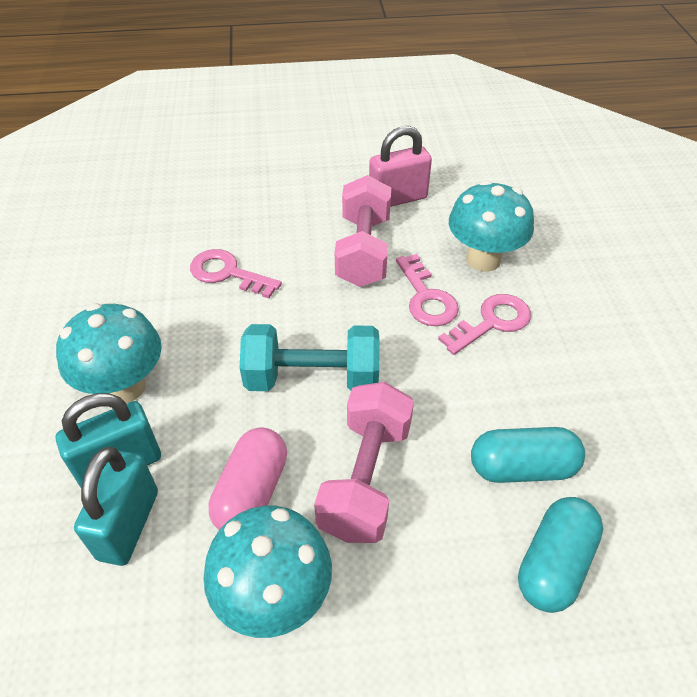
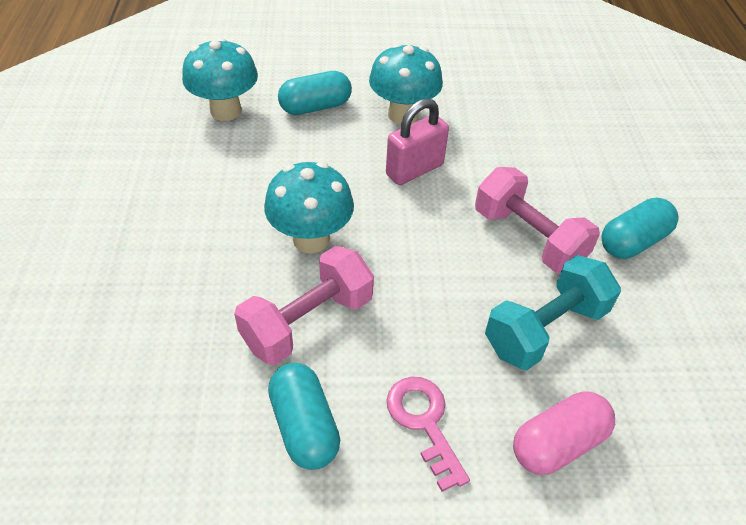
pink key: [190,249,282,298] [396,254,459,326] [438,294,531,355] = 3 -> [386,377,470,492] = 1
turquoise capsule: [471,427,585,483] [518,497,603,613] = 2 -> [268,363,340,470] [278,71,352,115] [601,198,678,259] = 3
turquoise padlock: [56,393,161,487] [74,447,158,566] = 2 -> none = 0

